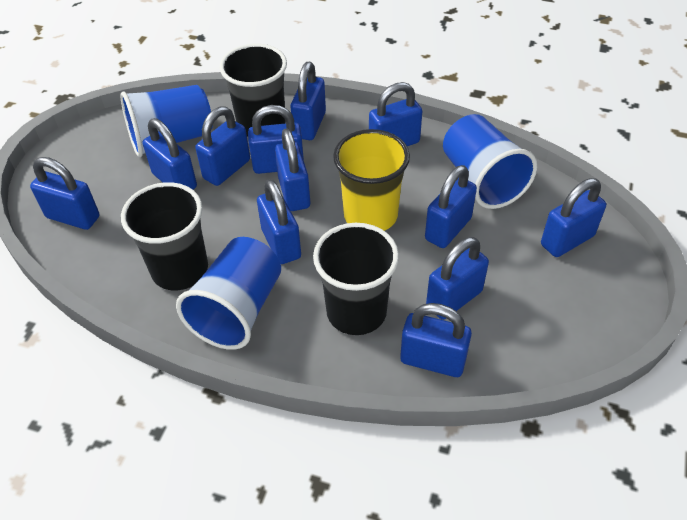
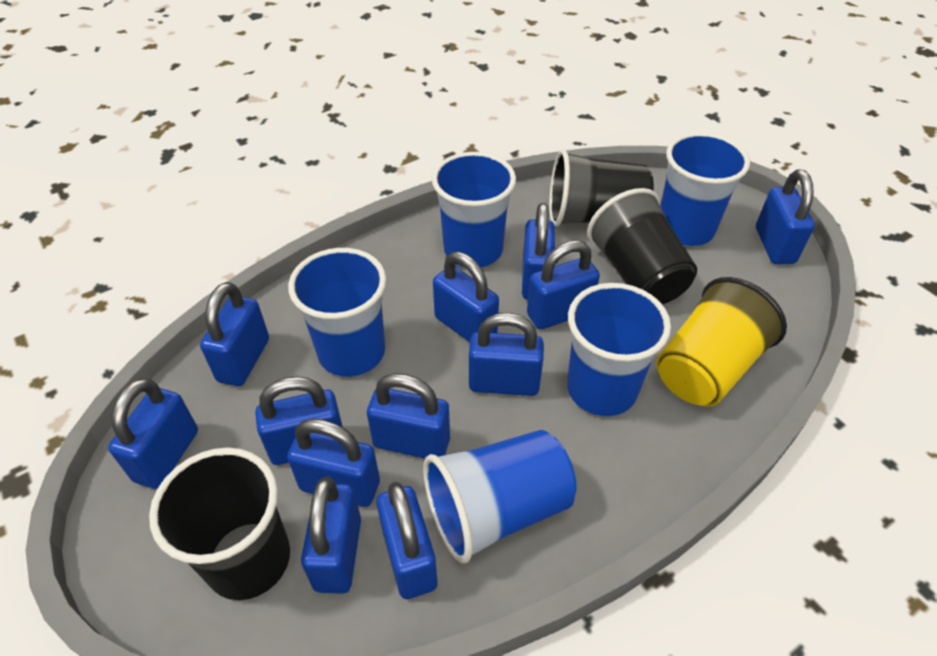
blue cup: [121,85,213,157] [176,237,281,350] [443,114,537,209] = 3 -> [288,248,386,377] [423,430,577,563] [432,152,516,267] [567,283,671,416] [660,132,750,246] = 5

